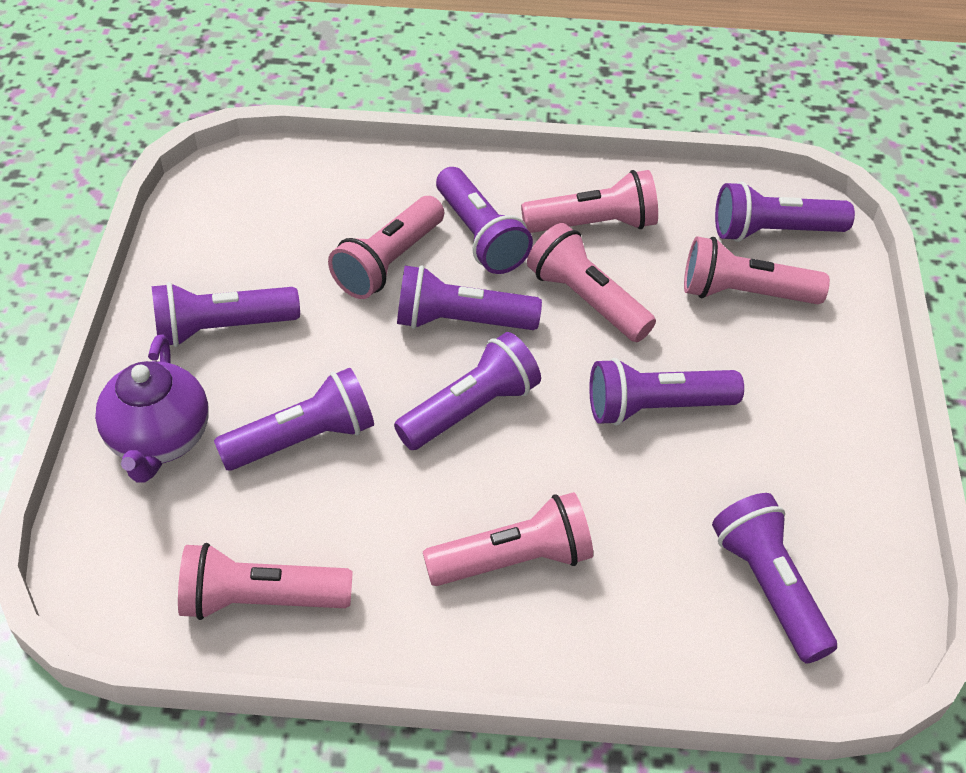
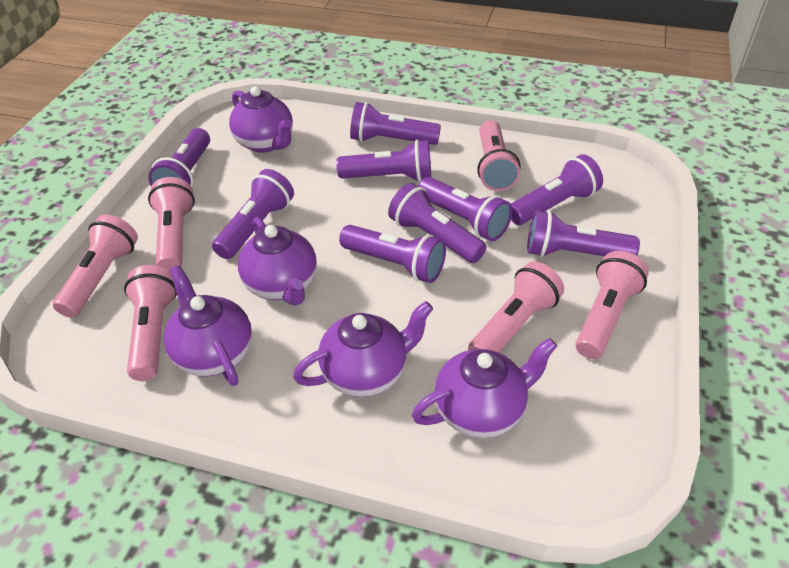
purple flashlight: [151,282,300,347] [214,368,374,471] [394,332,541,450] [397,265,542,330] [436,167,533,274] [589,358,744,426] [712,493,837,664] [715,181,855,242] = 8 -> [148,128,210,187] [212,169,294,259] [336,140,431,182] [339,225,446,283] [350,102,441,145] [388,183,487,263] [418,177,512,241] [511,154,603,225] [527,210,640,257] = 9
purple teapot: [95,334,209,483] = 1 -> [164,265,252,386] [229,86,293,153] [238,217,317,306] [293,301,433,397] [412,338,557,438] = 5

